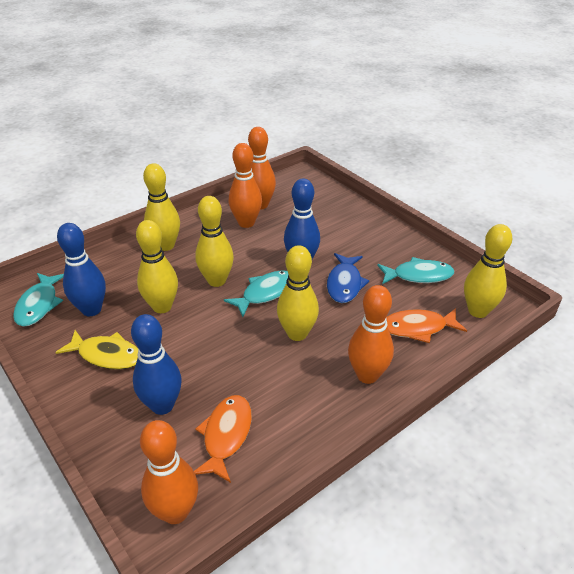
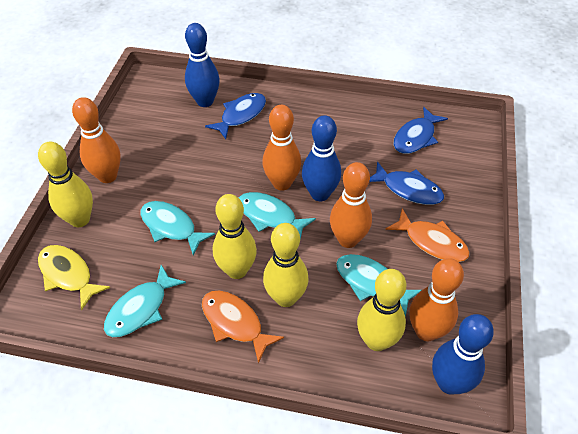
blue fish: [327,253,369,303] = 1 -> [205,93,266,139] [369,162,444,205] [393,107,448,154] = 3
turquoise fish: [13,273,64,327] [224,270,289,317] [377,257,454,284] = 3 -> [104,265,186,337] [140,201,215,256] [239,192,316,239] [336,254,422,317] = 4
yellow bowling pin: [136,220,178,313] [143,163,180,251] [195,196,234,287] [277,245,319,341] [464,224,512,318] = 5 -> [38,142,93,227] [213,194,257,279] [263,223,309,307] [357,269,406,351] = 4

